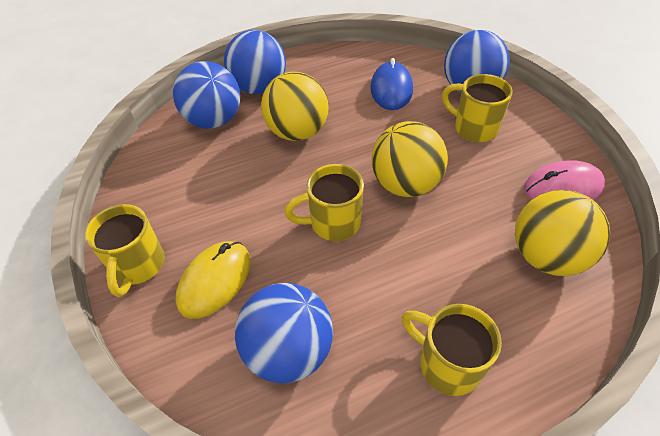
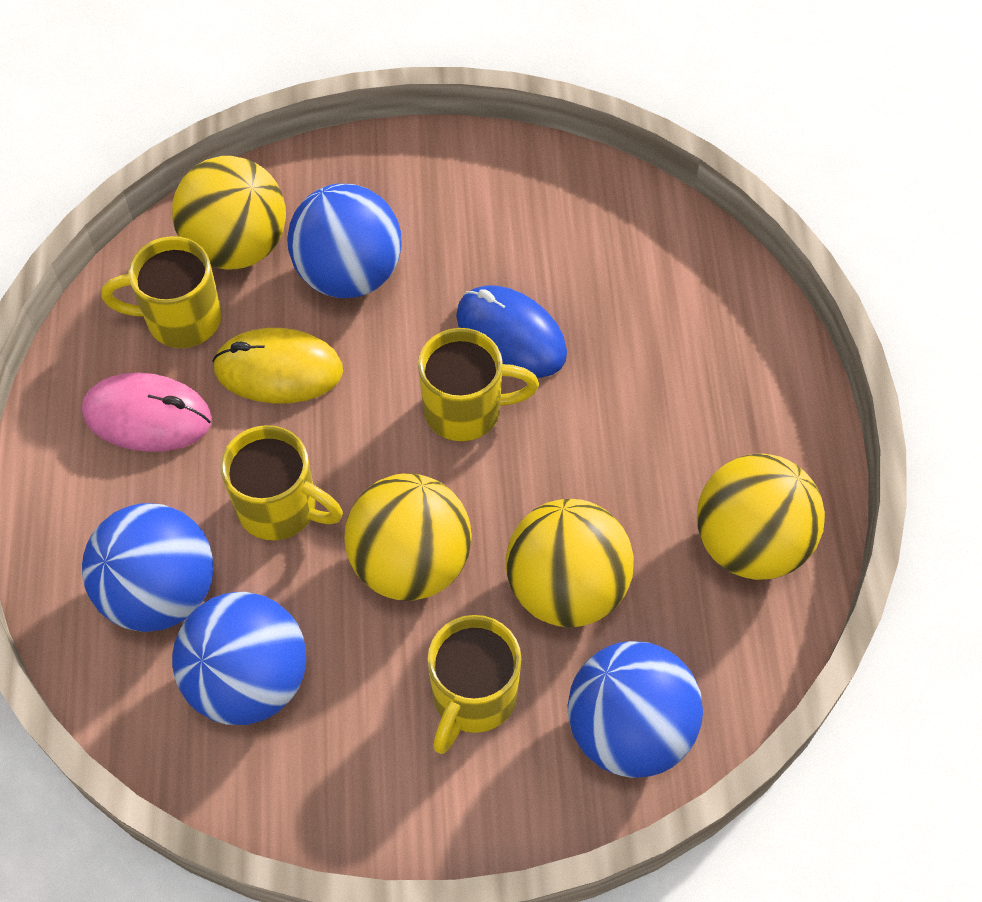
yellow ball: [261,72,329,141] [371,121,448,197] [515,190,610,276] = 3 -> [172,156,286,270] [344,473,472,601] [506,499,634,627] [697,454,825,580] = 4

